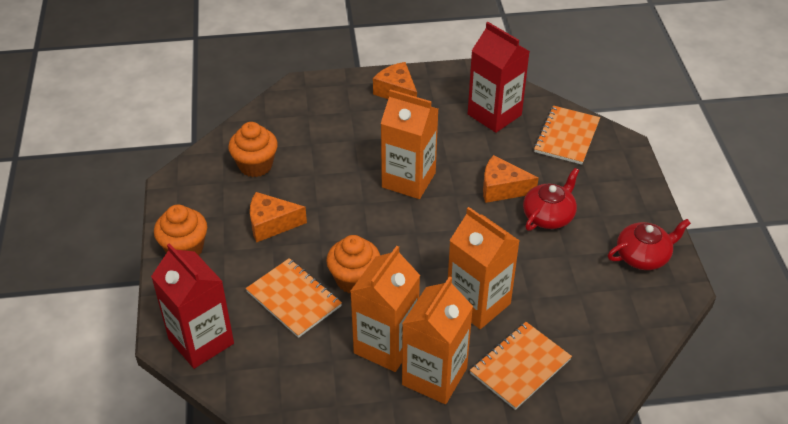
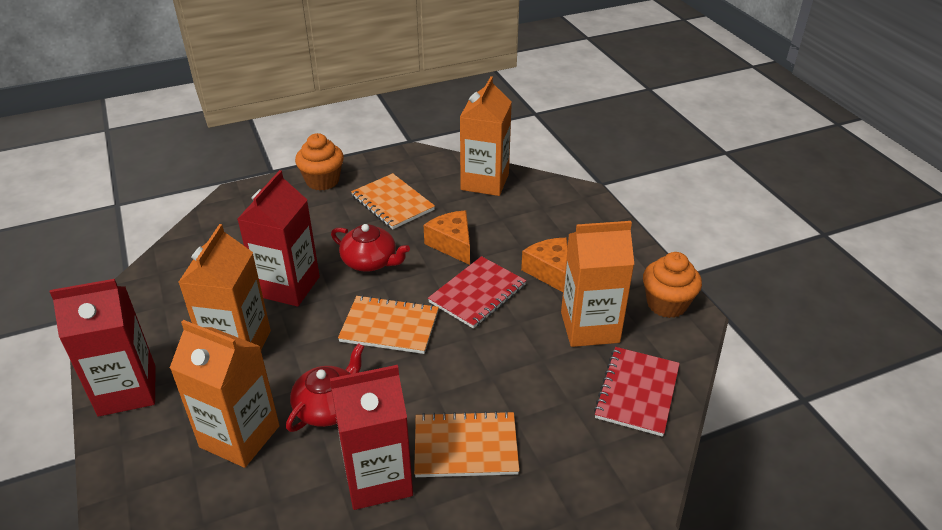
orange cheese: [250,192,307,243] [373,62,417,99] [483,155,539,203] = 3 -> [424,211,470,265] [521,238,568,292] = 2
orange cupcake: [154,205,207,256] [228,122,278,177] [326,235,380,293] = 3 -> [295,133,344,190] [643,252,702,318] = 2
red carton: [151,243,234,369] [468,22,530,133] = 2 -> [50,279,156,417] [238,170,320,307] [330,365,413,510] = 3
red notebook: none = 0 -> [428,256,526,329] [594,347,680,437] = 2

